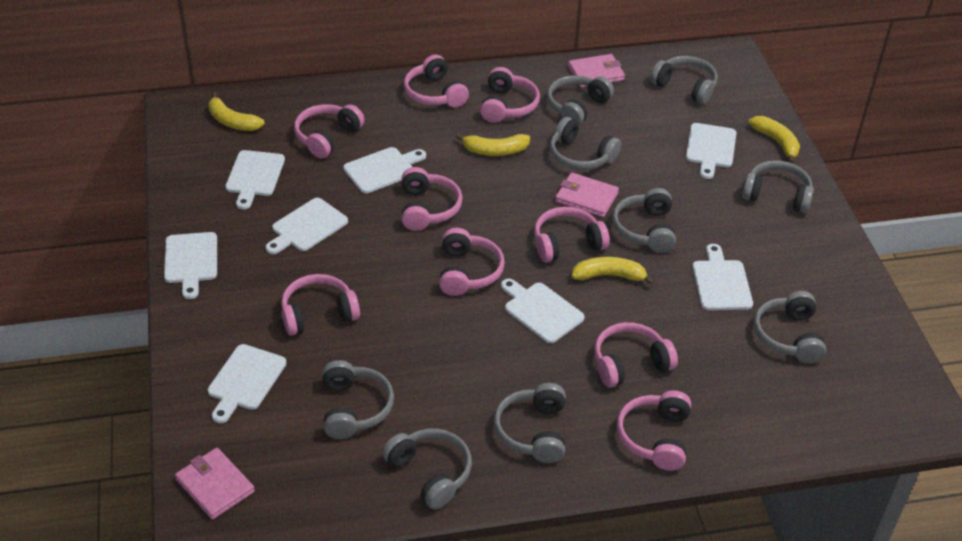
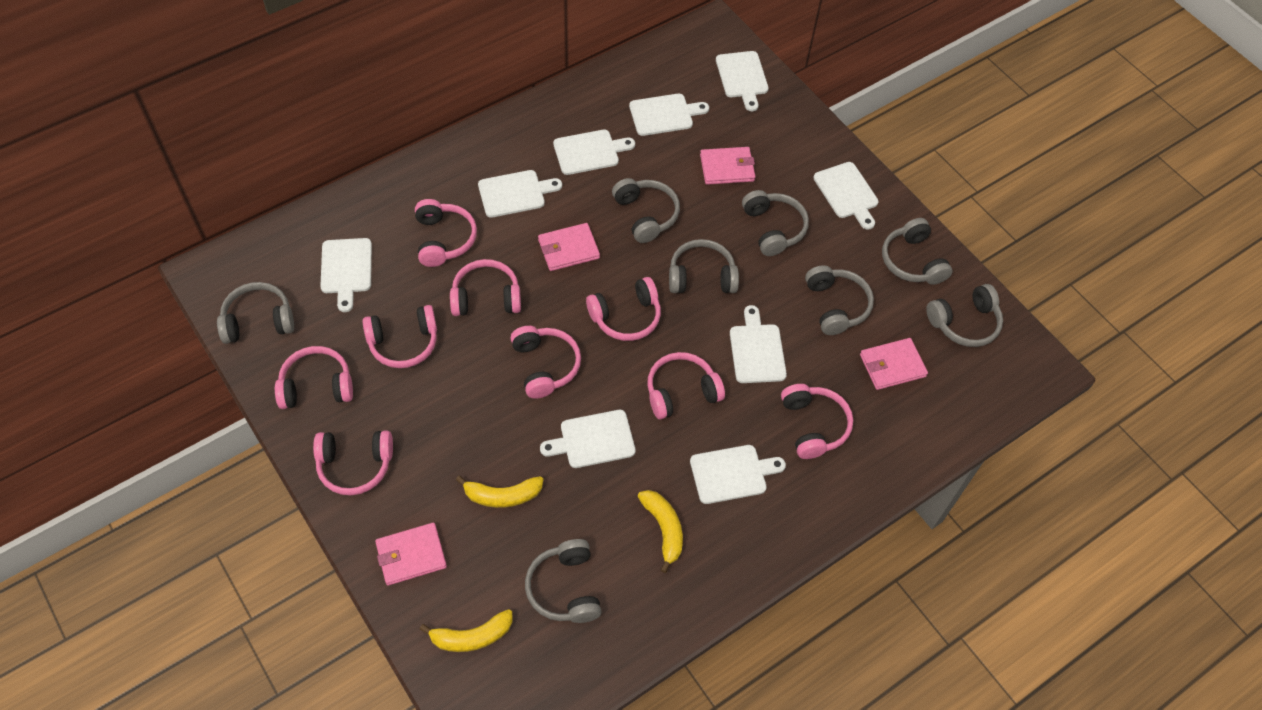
grey headphones: [322,360,394,439] [382,429,472,510] [494,383,566,463] [547,75,614,125] [550,117,621,170] [612,188,676,253] [650,56,718,104] [742,160,814,213] [754,291,826,363] = 9 -> [217,282,294,344] [525,539,601,623] [612,178,680,243] [669,239,739,293] [742,190,809,256] [805,265,874,335] [882,218,952,285] [926,284,1003,347] = 8
pink wallet: [175,448,255,520] [555,172,619,217] [568,54,625,88] = 3 -> [375,523,447,585] [538,223,600,271] [700,147,756,185] [860,338,928,390] = 4
white cutting board: [164,232,217,299] [208,344,287,423] [225,150,285,210] [265,198,348,254] [343,147,426,193] [501,279,585,343] [686,123,737,179] [692,244,753,310] = 8 -> [320,238,372,312] [478,170,562,218] [540,410,636,468] [553,130,635,175] [629,94,709,136] [690,445,786,504] [716,51,769,111] [730,305,787,383] [813,162,879,230] = 9
yellow banana: [208,92,265,131] [456,133,530,156] [572,257,655,285] [748,116,800,164] = 4 -> [419,609,512,652] [456,476,543,508] [637,490,683,573] = 3

